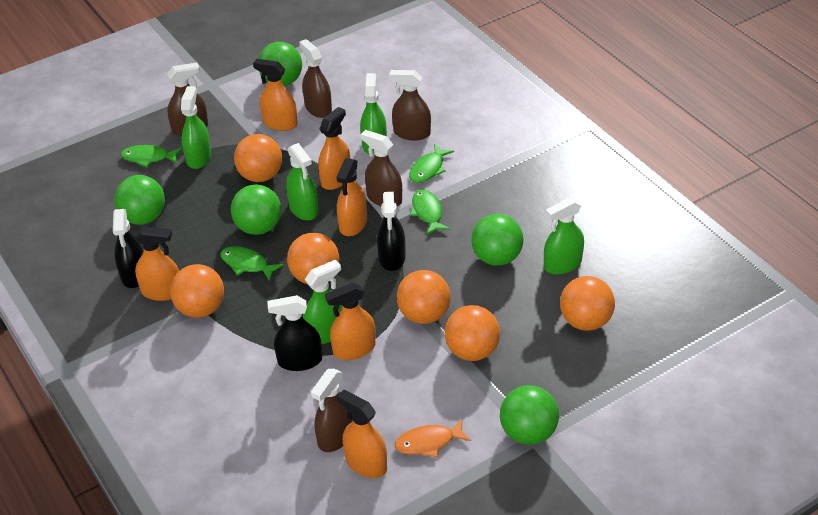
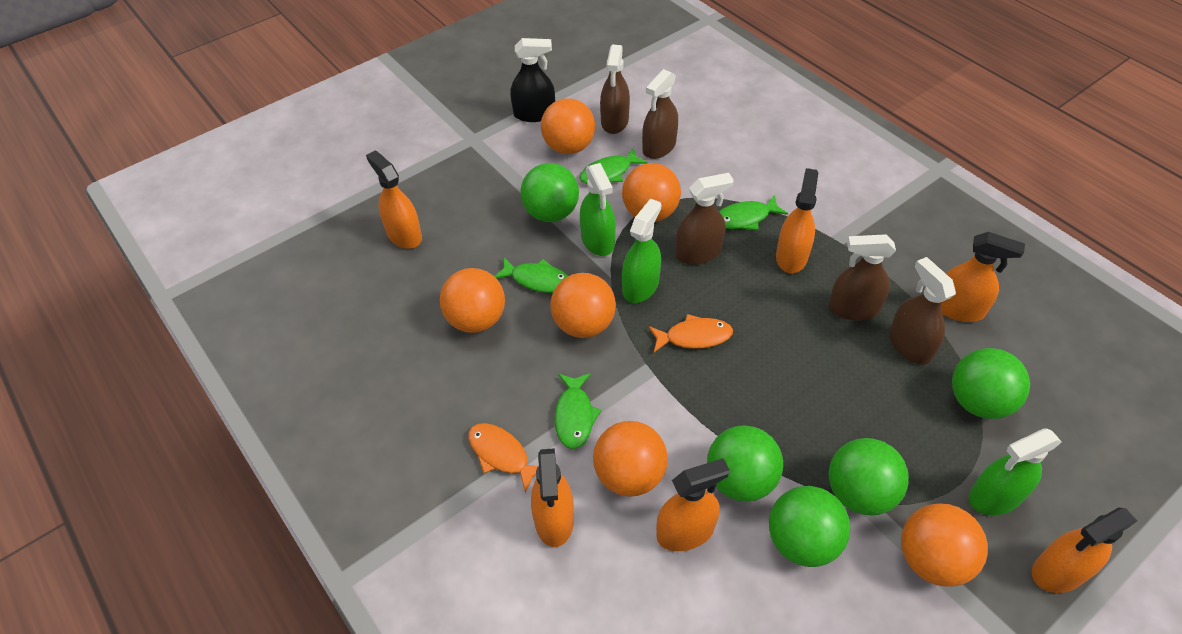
black spray bottle: [113,209,143,288] [267,295,322,371] [377,192,405,271] = 3 -> [510,38,555,122] = 1
green spray bottle: [181,86,211,169] [286,143,319,220] [303,260,342,344] [360,73,387,156] [544,198,584,275] = 5 -> [580,163,616,256] [622,199,661,303] [968,428,1062,515] = 3
orange fish: [395,419,471,457] = 1 -> [468,423,538,493] [648,314,733,352] = 2

